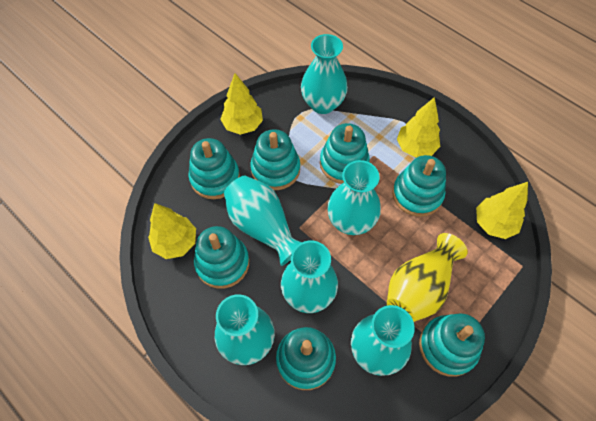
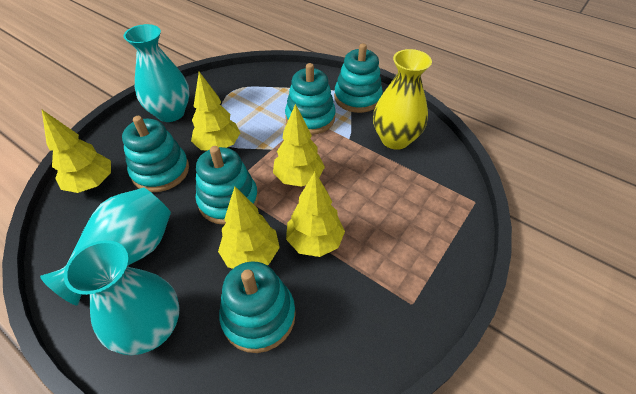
turquoise stacking toy: [188,138,240,199] [194,226,249,289] [250,129,300,190] [276,327,336,390] [320,123,370,184] [392,155,446,217] [419,313,485,377] = 7 -> [122,116,189,192] [196,146,258,225] [219,261,296,353] [285,63,336,135] [334,43,383,113] = 5
turquoise vase: [215,294,275,365] [224,176,302,266] [281,241,338,313] [301,34,348,114] [327,160,381,235] [351,305,415,376] = 6 -> [40,187,171,305] [64,240,180,355] [123,24,189,122] = 3
yellow tree: [148,203,196,259] [220,73,263,135] [397,97,440,158] [476,182,528,239] = 4 -> [42,110,111,193] [191,72,240,151] [218,187,280,269] [273,104,325,187] [286,172,345,257] = 5

